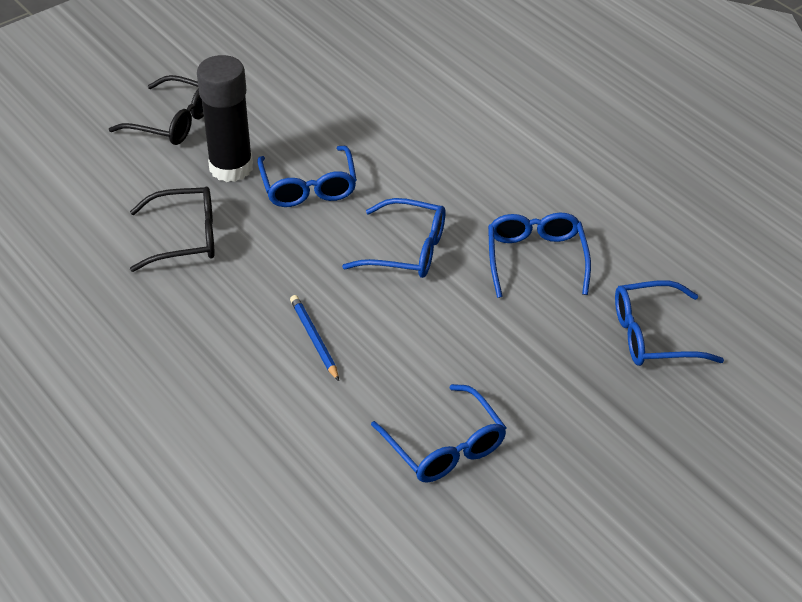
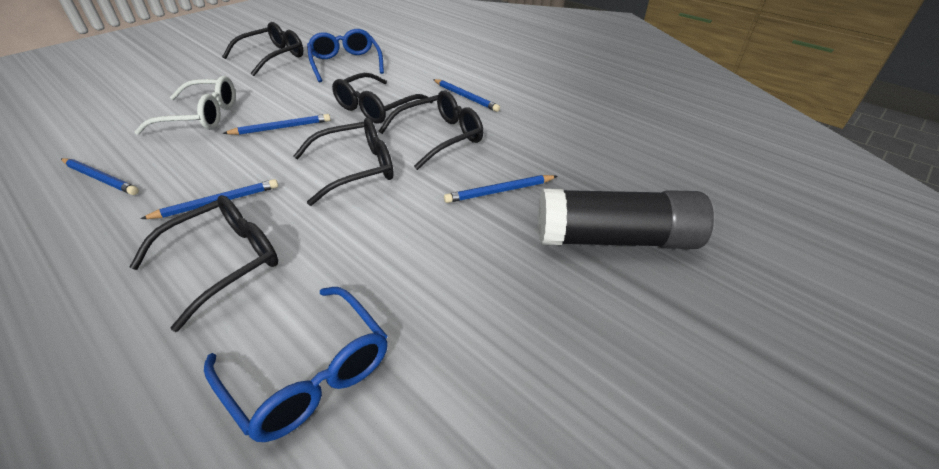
black glasses: [109,75,204,145] [130,187,215,272] = 2 -> [130,195,278,332] [222,22,304,76] [294,118,394,206] [332,73,432,124] [379,91,483,170] = 5
blue glasses: [257,146,357,207] [342,198,445,278] [371,384,507,483] [488,213,591,298] [615,280,724,366] = 5 -> [204,287,388,442] [307,29,384,82] = 2
blue pencil: [290,295,339,381] = 1 -> [61,158,139,195] [141,179,278,219] [223,114,331,135] [433,79,500,112] [444,175,558,203] = 5
white glasses: none = 0 -> [135,76,236,135] = 1

